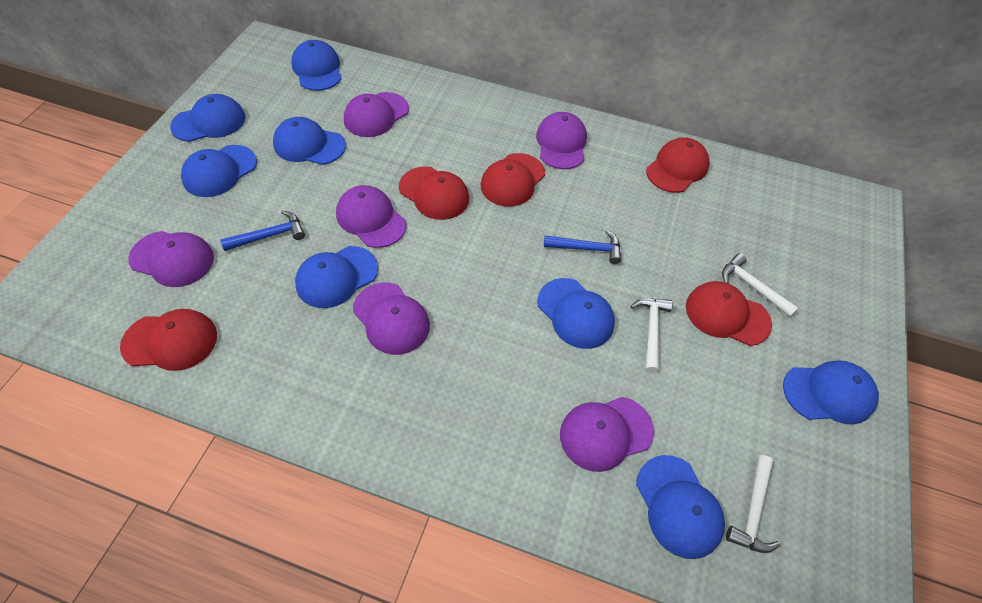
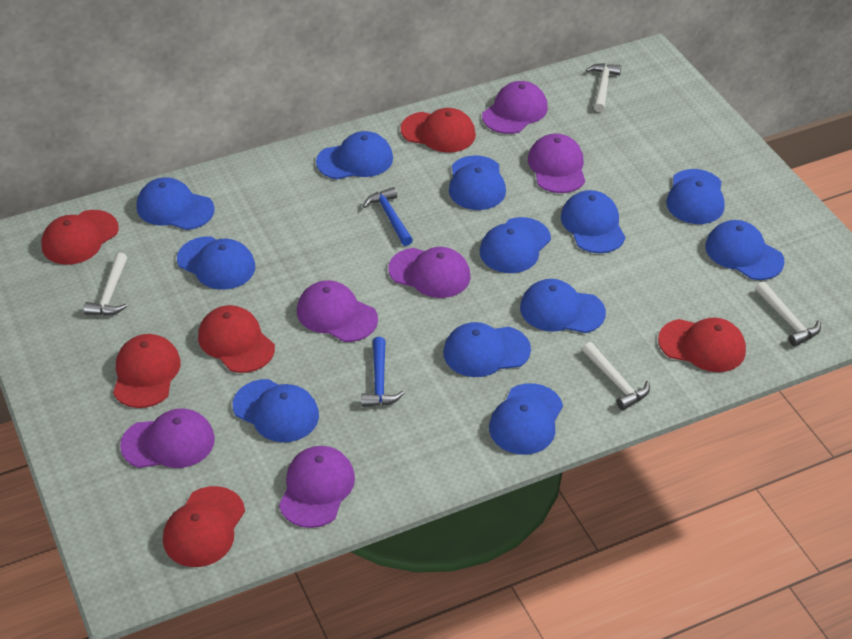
blue cap: [170,94,245,142] [181,145,257,197] [273,117,346,165] [291,40,342,91] [295,246,378,308] [537,278,615,349] [636,455,725,559] [783,360,879,424] = 8 -> [136,177,215,230] [177,236,255,290] [233,379,319,442] [316,131,393,179] [443,322,531,377] [449,155,506,210] [480,217,551,273] [489,383,563,455] [520,279,606,333] [561,190,626,253] [666,169,725,224] [705,220,785,280] = 12
red cap: [120,309,217,371] [399,166,469,220] [481,153,545,207] [646,137,710,193] [686,281,772,346] = 5 -> [41,210,119,265] [113,334,181,408] [163,486,245,567] [198,305,275,373] [400,108,476,153] [658,317,746,372] = 6
white hammer: [631,298,673,373] [722,253,798,317] [726,455,780,553] = 3 -> [84,253,127,315] [582,342,650,410] [586,63,621,112] [755,282,821,346] = 4

